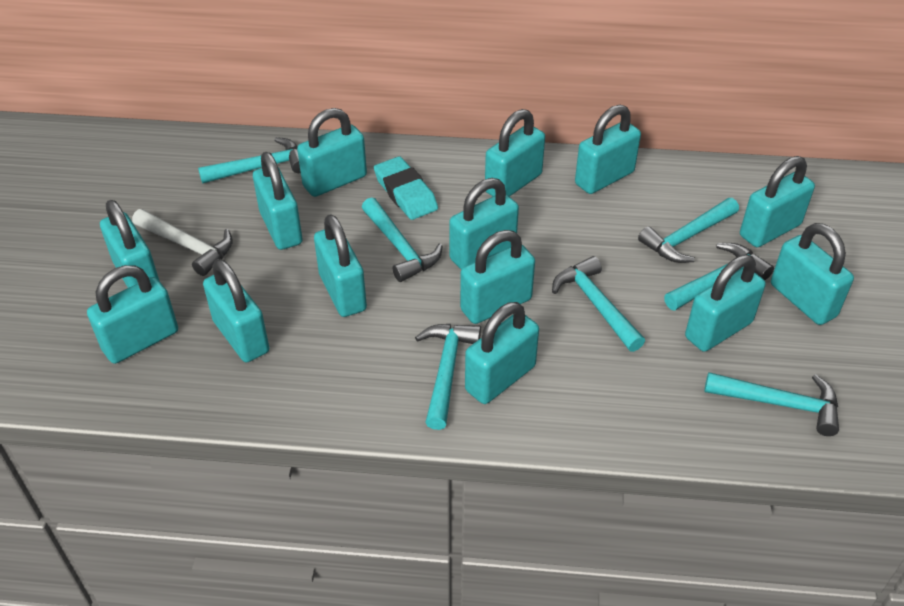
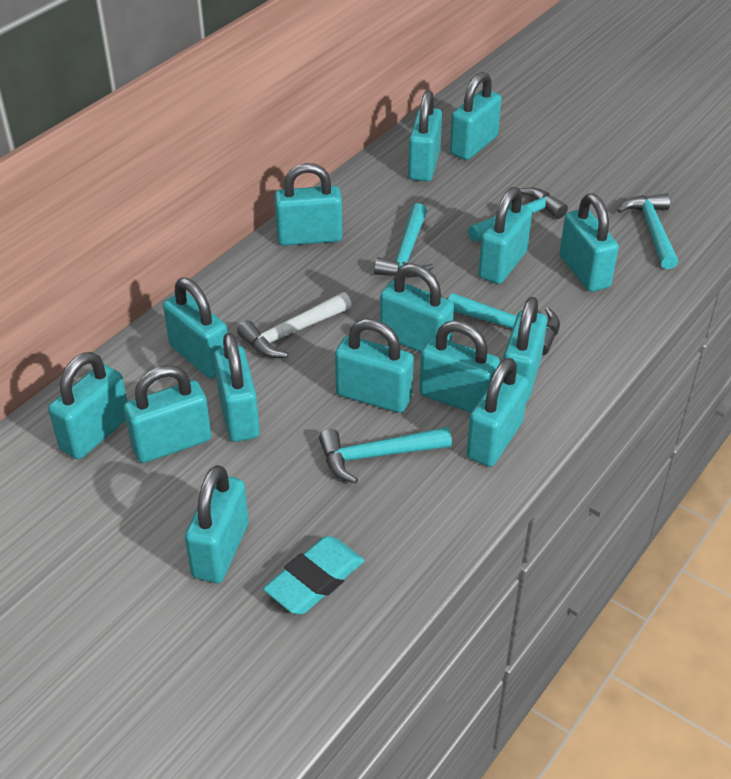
turquoise hammer: [198,137,301,184] [362,197,443,282] [415,324,481,430] [552,256,645,352] [638,198,739,263] [664,243,774,310] [704,372,839,436] = 7 -> [319,427,452,484] [374,203,434,278] [448,293,560,355] [468,188,568,242] [617,194,678,269] = 5
turquoise padlock: [87,265,178,364] [100,200,159,288] [203,259,269,362] [253,152,302,250] [297,108,367,197] [314,214,367,317] [449,178,519,269] [460,230,535,324] [465,302,539,404] [485,109,545,197] [575,105,641,194] [685,255,766,352] [740,156,815,247] [771,223,854,325] = 14 -> [48,352,127,459] [124,365,211,463] [163,278,228,378] [185,465,249,583] [214,333,260,442] [274,163,342,246] [335,319,414,413] [380,263,454,352] [408,90,442,182] [419,320,500,413] [450,72,501,160] [466,358,529,467] [478,187,532,284] [503,297,547,402] [559,193,619,292] = 15

